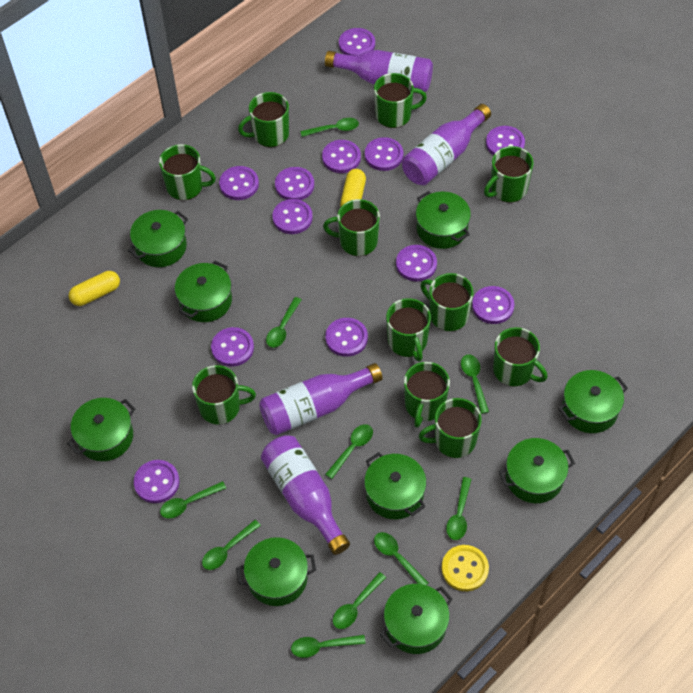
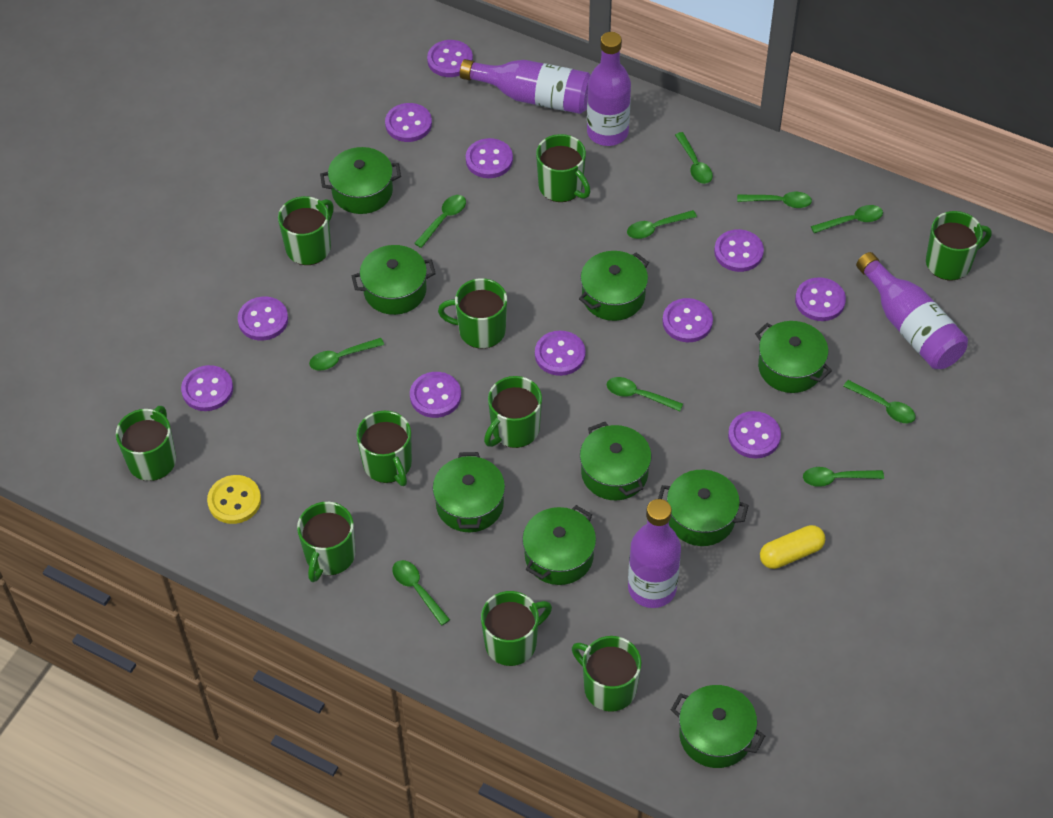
green mug: [159,144,216,200] [192,365,256,425] [238,92,289,147] [323,199,380,256] [374,73,427,128] [386,298,431,362] [404,362,450,428] [419,398,482,458] [420,273,474,331] [484,146,534,202] [493,327,547,386] = 11 -> [116,406,176,481] [278,196,334,265] [297,502,355,582] [356,411,412,486] [438,278,507,349] [481,591,552,666] [484,376,542,448] [536,134,590,202] [572,636,642,712] [926,211,992,280] = 10
purple button: [134,460,179,503] [211,327,254,367] [219,166,259,200] [272,199,313,234] [275,167,314,200] [322,140,361,173] [325,318,368,357] [339,28,375,55] [365,137,404,171] [396,245,437,281] [472,286,514,324] [486,126,525,155] = 12 -> [181,365,233,411] [238,297,288,341] [385,103,432,142] [410,372,461,418] [427,40,473,77] [466,138,513,178] [535,331,585,376] [662,298,713,342] [714,229,764,272] [728,411,781,459] [795,277,846,321] = 11
yellow capsule: [69,271,120,306] [340,169,366,206] = 2 -> [760,525,825,569] = 1

